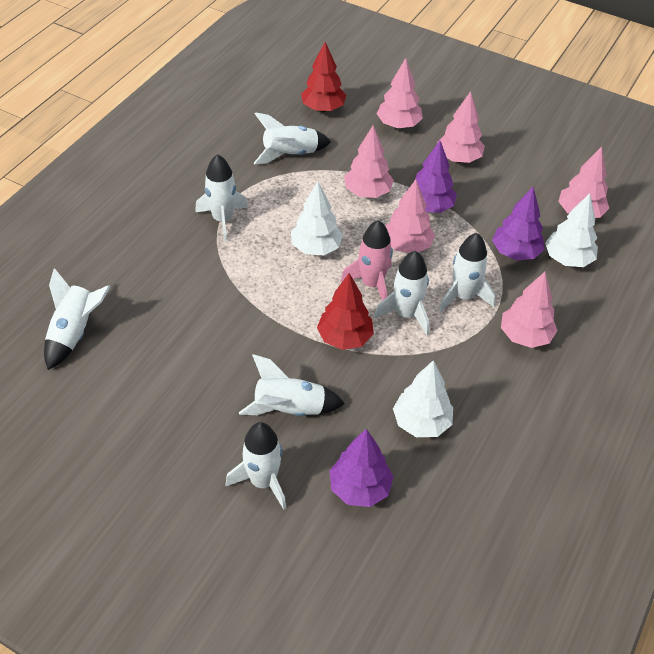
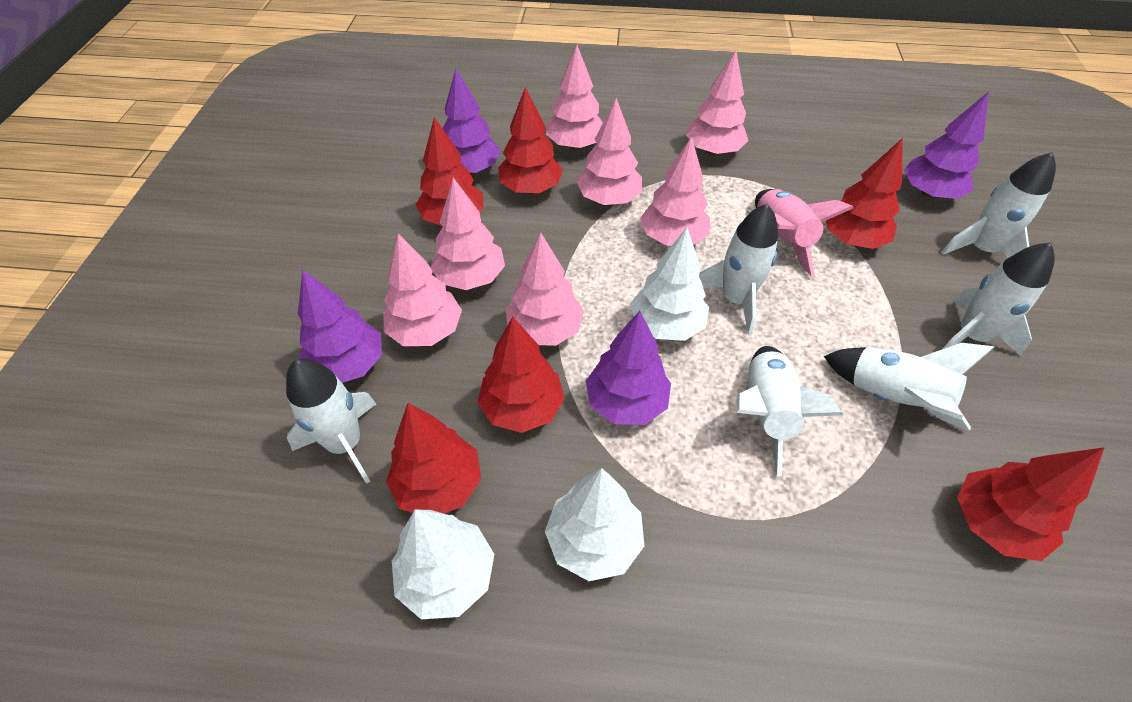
pink tree: [344,126,393,198] [377,58,423,129] [385,180,435,253] [437,91,485,163] [501,272,558,348] [558,146,609,218] = 6 -> [383,233,462,346] [430,177,505,290] [506,232,584,346] [546,45,603,150] [577,98,642,205] [640,137,710,246] [686,50,749,155] = 7
purple tree: [329,429,394,507] [415,141,457,213] [492,187,545,260] = 3 -> [298,270,382,383] [443,69,500,174] [586,311,671,425] [904,92,989,199] = 4
red tree: [301,42,346,112] [317,273,374,350] = 2 -> [386,403,481,514] [415,117,483,226] [477,317,565,433] [498,87,563,194] [826,138,903,249] [957,447,1105,561] = 6
white rocket: [44,268,111,370] [195,154,248,241] [226,422,286,510] [239,354,345,416] [254,112,331,164] [374,251,429,335] [439,233,495,312] = 7 -> [286,358,376,484] [699,204,778,334] [737,346,843,476] [824,343,994,431] [941,152,1056,258] [943,242,1055,356] = 6

